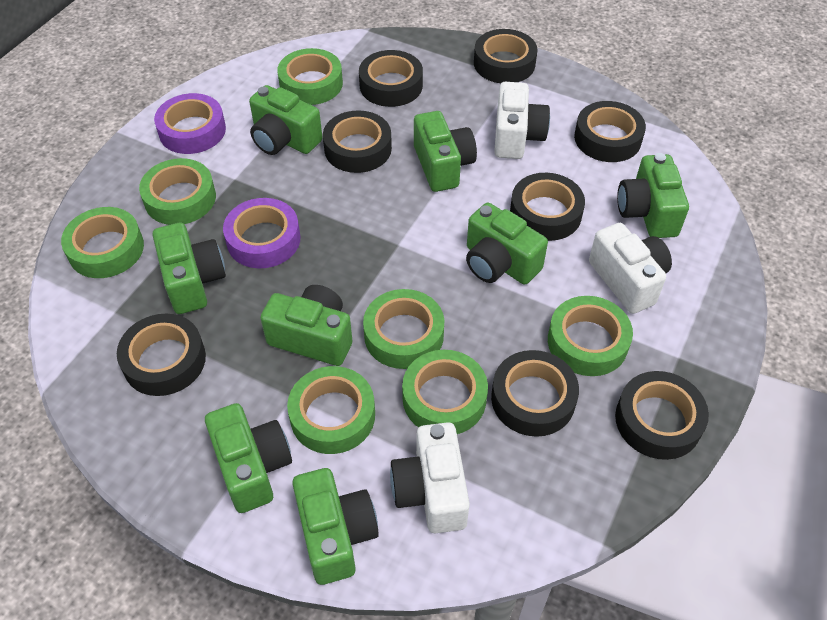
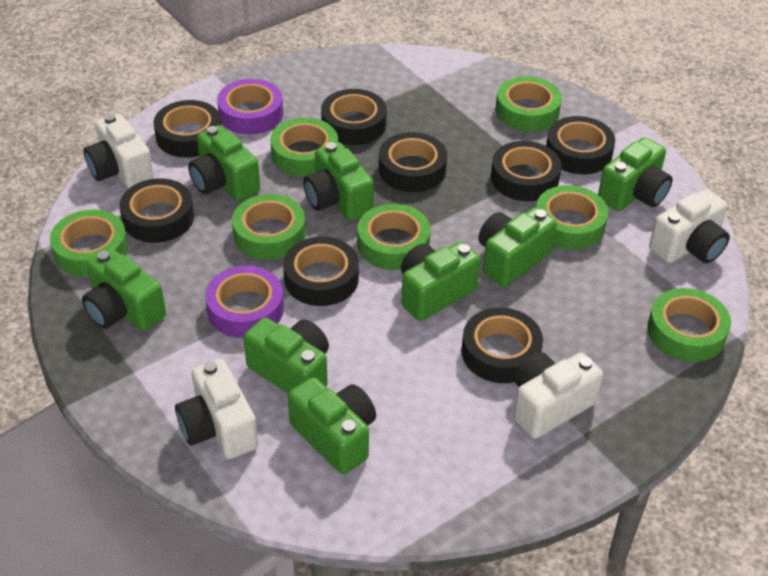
white camera: [390,422,470,533] [494,82,550,159] [589,223,672,314] = 3 -> [84,114,154,189] [175,359,258,459] [514,352,603,439] [649,189,730,264] = 4

